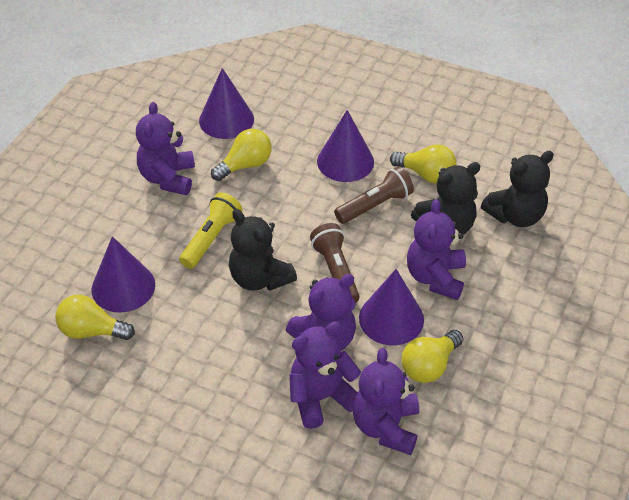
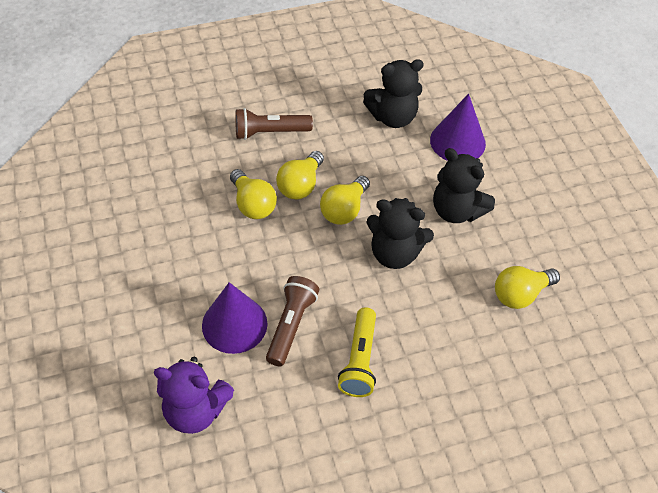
purple cone: [92,236,155,313] [199,68,254,139] [317,110,374,182] [359,269,424,345] = 4 -> [202,282,267,354] [430,94,486,161] = 2
purple teddy bear: [136,102,195,195] [286,274,356,351] [289,322,361,429] [353,348,419,455] [407,199,466,300] = 5 -> [154,357,234,434] = 1

